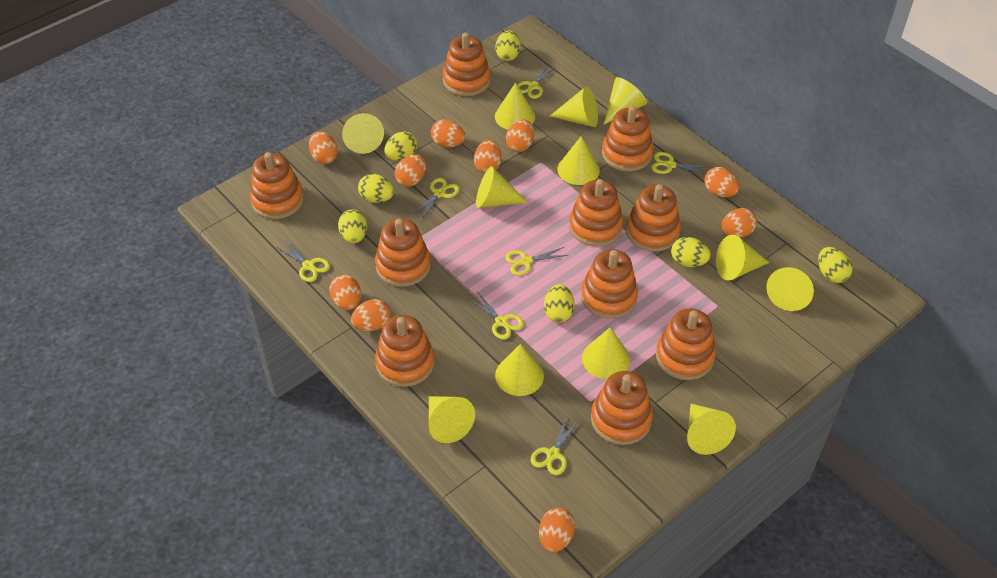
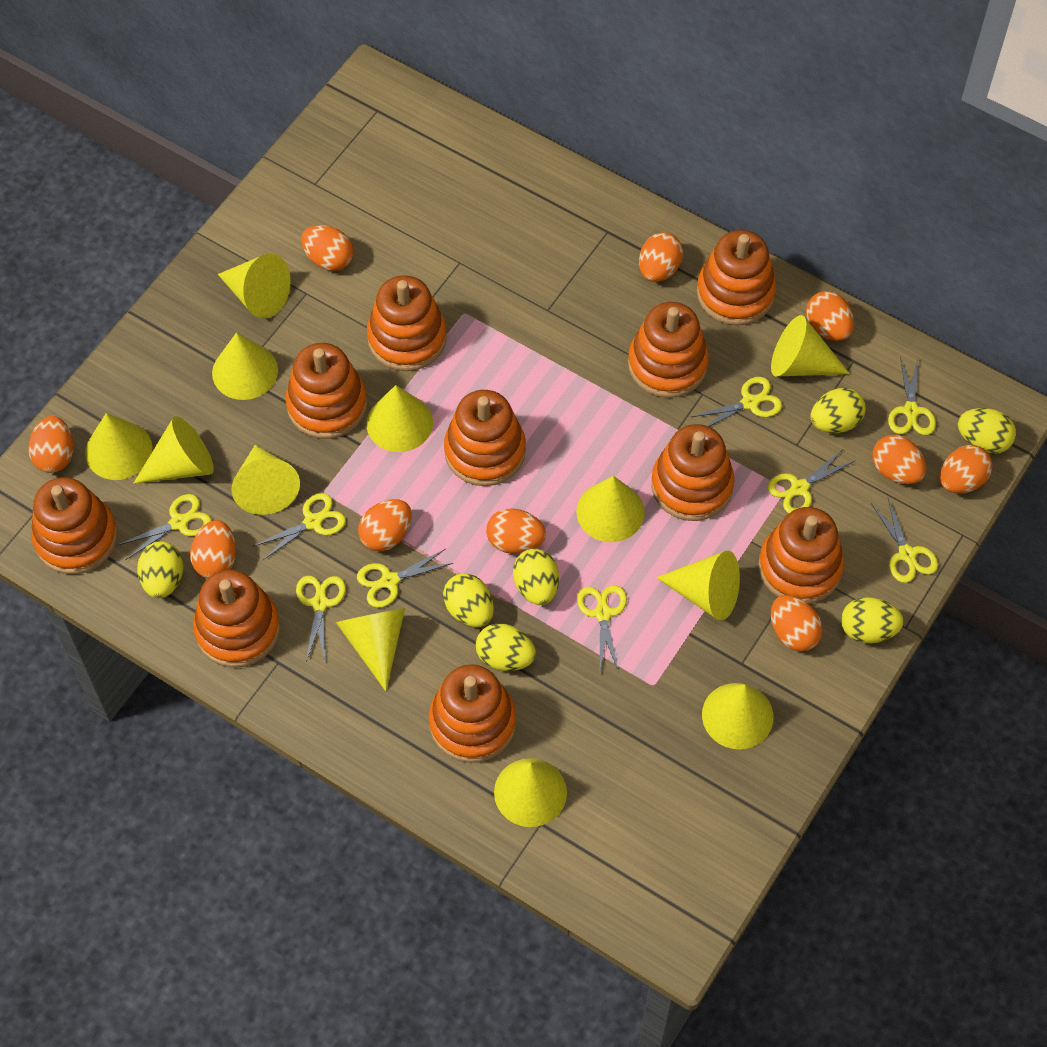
yellow scissors: [276,240,330,282] [412,178,460,220] [469,293,524,340] [505,247,568,276] [517,63,557,99] [531,416,579,475] [651,152,711,174] = 7 -> [118,494,212,560] [254,493,346,561] [296,576,346,661] [357,549,453,608] [577,585,627,673] [692,377,782,427] [767,448,854,513] [871,498,938,583] [888,357,936,435] = 9

